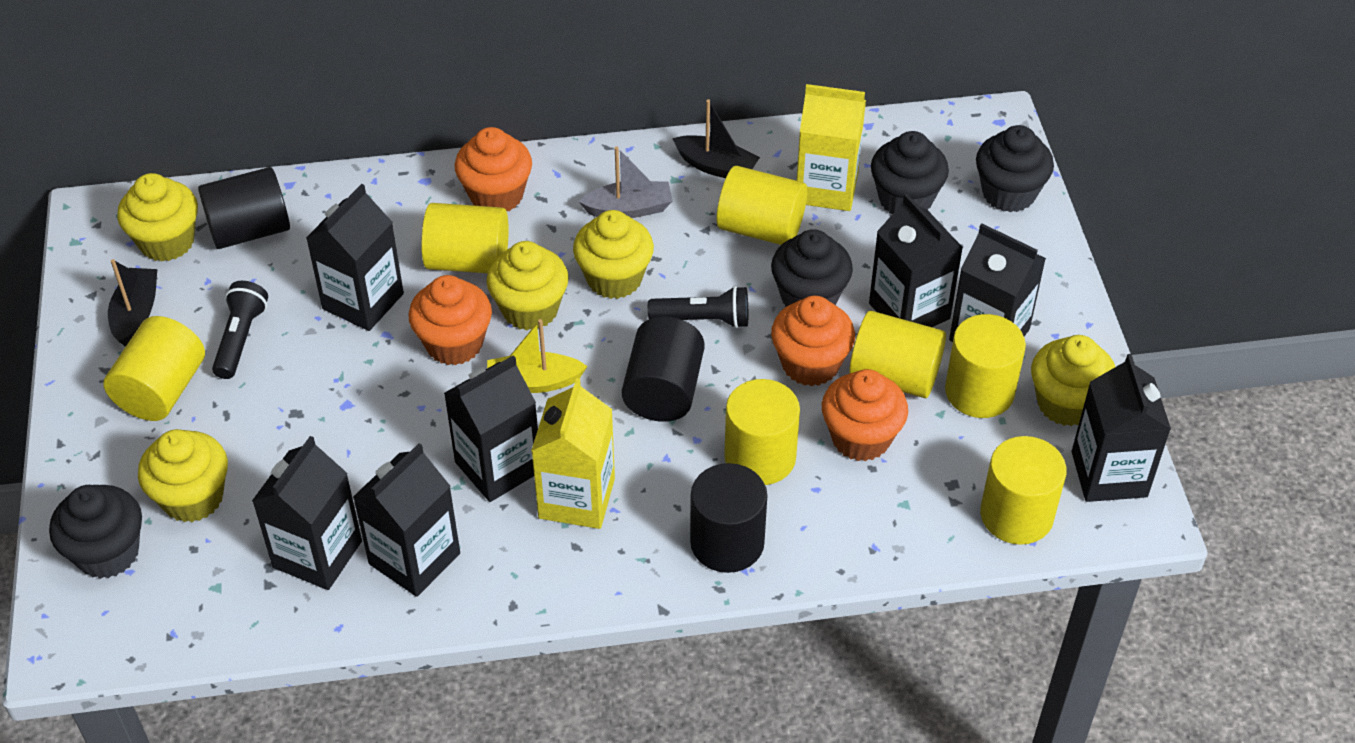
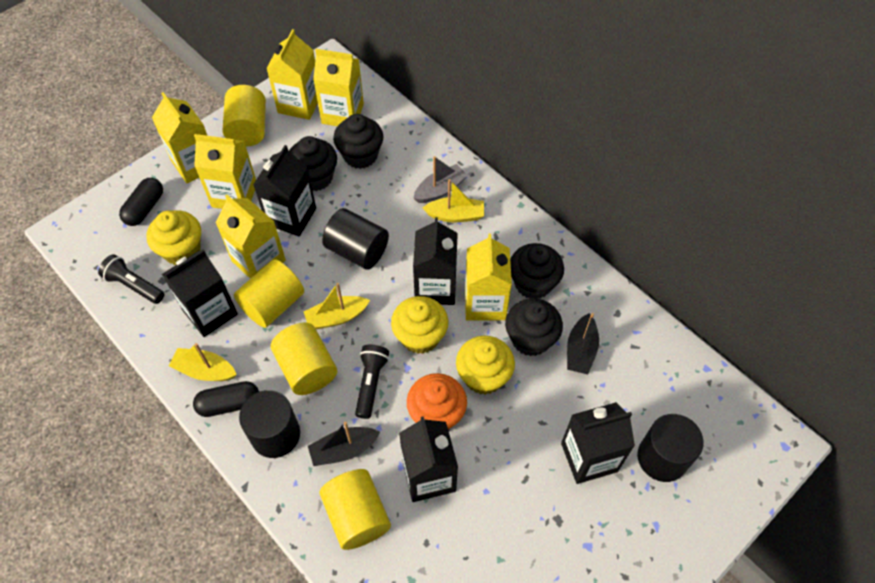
black capsule: none = 0 -> [119,178,163,226] [193,381,259,417] = 2
black carton: [252,436,362,590] [306,184,404,331] [353,443,460,597] [444,355,538,502] [869,194,963,327] [949,223,1046,342] [1072,354,1171,502] = 7 -> [162,250,238,337] [253,145,316,236] [399,416,458,502] [413,217,458,305] [561,402,635,484] = 5
orange cupcake: [408,275,492,365] [454,127,532,211] [771,296,855,386] [822,369,908,461] = 4 -> [407,373,467,430] = 1
yellow boat: [487,319,588,393] = 1 -> [169,343,237,381] [303,283,370,329] [423,179,484,222] = 3
yellow carton: [531,378,615,529] [797,84,866,211] = 2 -> [152,92,207,183] [194,134,256,209] [215,195,286,279] [266,29,318,120] [313,49,364,126] [465,234,512,321] = 6
yellow cupcake: [117,173,198,261] [138,429,228,522] [486,241,569,331] [573,210,654,299] [1031,335,1115,426] = 5 -> [147,210,201,265] [391,296,448,354] [456,336,515,395] = 3
yellow cylinder: [103,316,205,421] [421,203,509,273] [717,166,807,245] [724,379,800,485] [849,311,946,398] [945,314,1026,418] [980,436,1067,545] = 7 -> [223,85,266,147] [234,259,304,328] [271,323,337,395] [319,469,391,550] = 4

